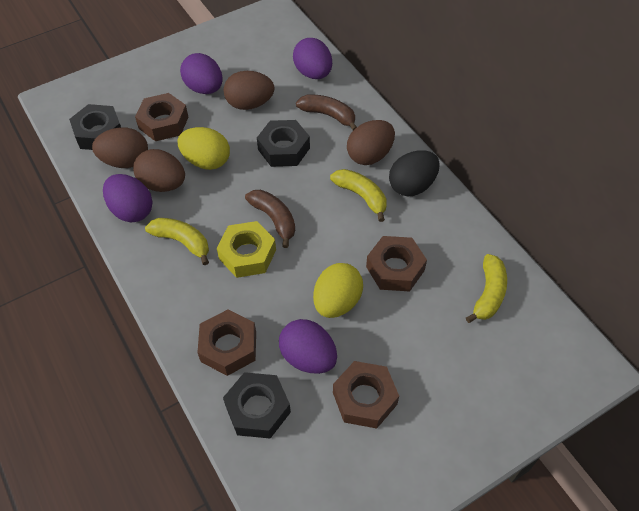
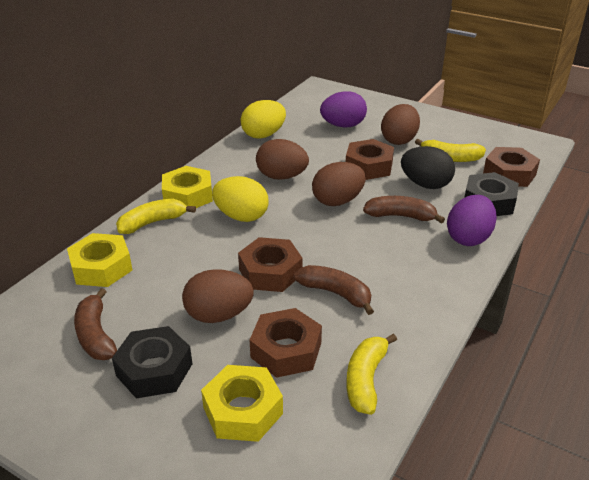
black nut: [69,104,121,150] [223,372,291,438] [257,120,310,167] = 3 -> [112,326,192,398] [464,172,519,216] = 2
brown banana: [245,190,295,248] [296,95,357,130] = 2 -> [74,288,117,360] [294,265,374,315] [363,196,445,224] = 3
purple egg: [103,174,153,222] [180,53,223,94] [279,319,337,374] [293,38,332,79] = 4 -> [320,91,367,127] [447,195,497,246] = 2
yellow nut: [217,221,276,278] = 1 -> [67,233,132,287] [162,166,213,208] [201,365,283,442] = 3

